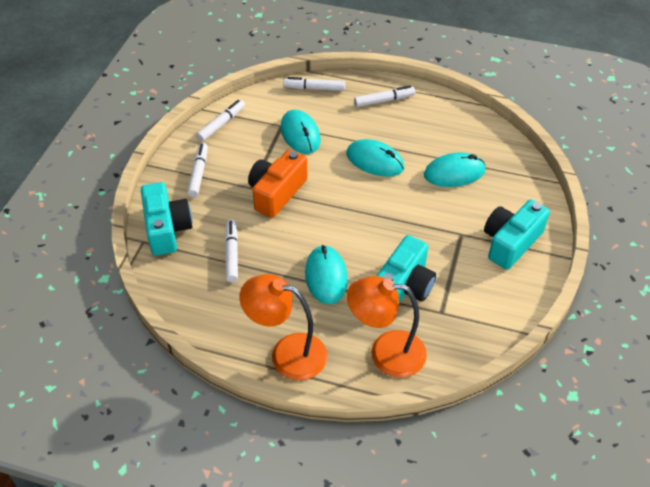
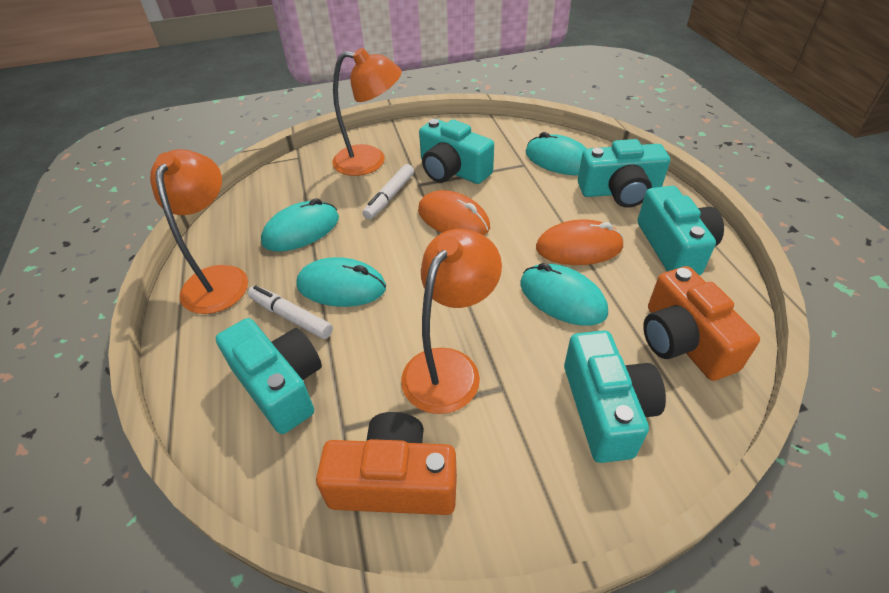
orange camera: [248,150,308,218] = 1 -> [316,412,457,515] [643,266,760,381] = 2
orange lamp: [239,274,327,380] [347,276,427,378] = 2 -> [150,149,248,314] [332,48,402,176] [401,229,502,414] = 3
orange mouse: none = 0 -> [418,190,490,235] [536,220,624,265] = 2
turquoise camera: [141,182,192,256] [376,235,436,303] [484,199,550,270] = 3 -> [216,318,322,434] [419,119,494,184] [564,330,666,463] [578,139,670,208] [638,186,724,275] = 5
white marker: [187,143,208,197] [196,100,245,142] [225,220,238,282] [283,77,345,91] [354,86,415,107] = 5 -> [248,286,333,339] [362,164,414,220] = 2

